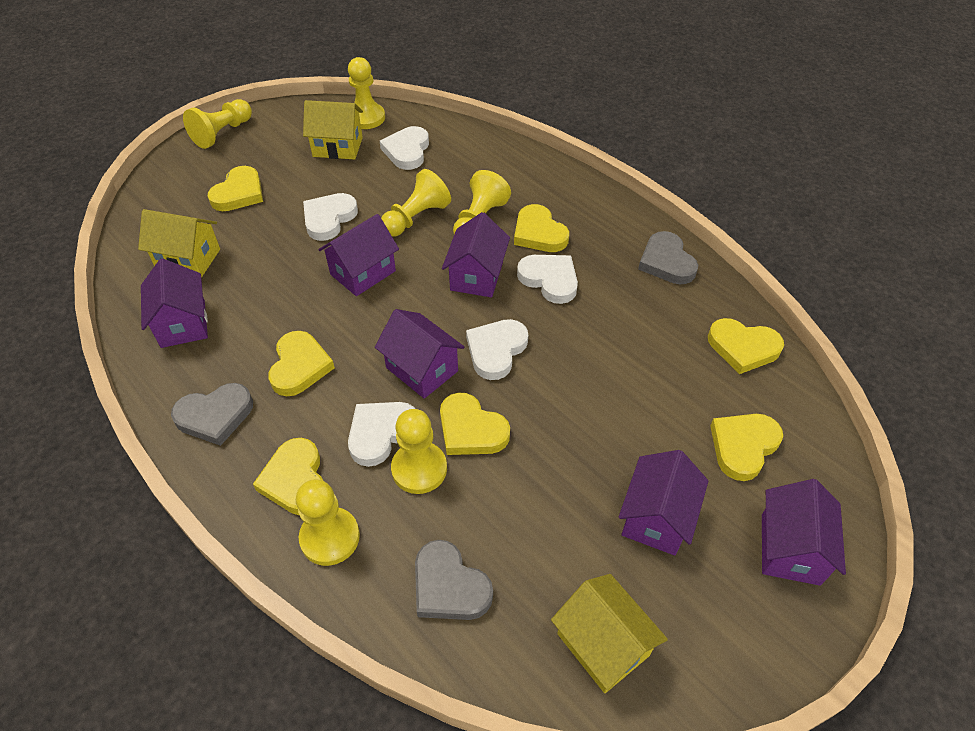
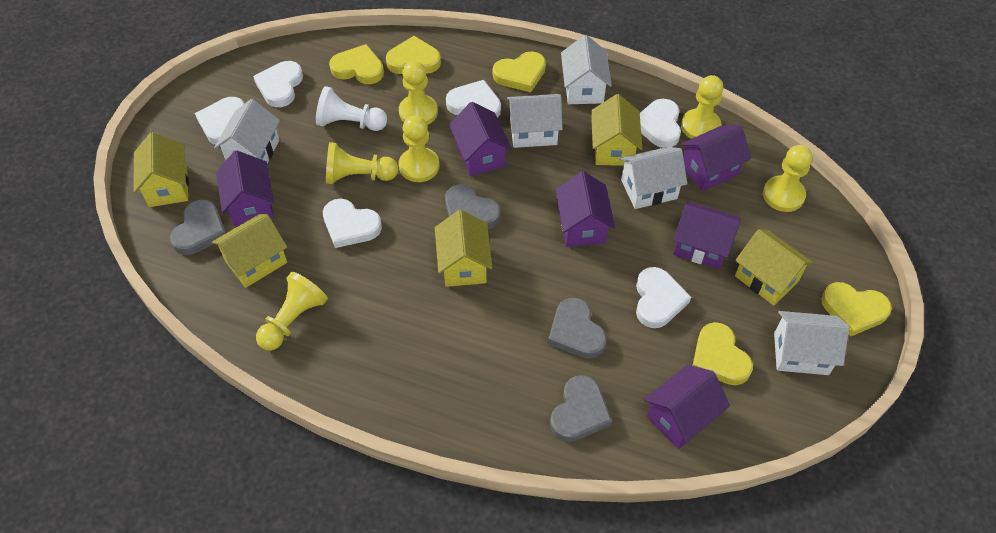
grey heart: [171,383,253,446] [415,540,493,620] [638,231,698,284] = 3 -> [170,199,226,255] [445,184,501,229] [548,298,607,359] [550,375,612,442] = 4
white heart: [303,193,358,241] [348,402,415,467] [380,126,429,170] [466,319,528,380] [517,255,578,304] = 5 -> [195,97,244,145] [253,61,303,107] [323,199,382,248] [446,80,501,118] [636,267,691,328] [640,99,681,148] = 6
white house: none = 0 -> [214,99,280,163] [507,94,563,148] [561,35,612,104] [620,147,687,209] [774,311,849,375] = 5
white pawn: none = 0 -> [316,86,387,131] = 1
yellow heart: [208,166,263,211] [253,438,323,515] [268,331,335,396] [440,393,510,455] [514,204,569,252] [708,318,784,374] [710,414,783,481] = 7 -> [329,44,384,84] [386,36,441,74] [493,51,546,92] [692,322,753,385] [821,282,892,336] = 5
yellow house: [138,209,220,278] [303,100,363,159] [551,574,668,693] = 3 -> [134,132,189,207] [212,214,287,288] [435,210,492,287] [591,94,643,166] [735,229,813,306] = 5

